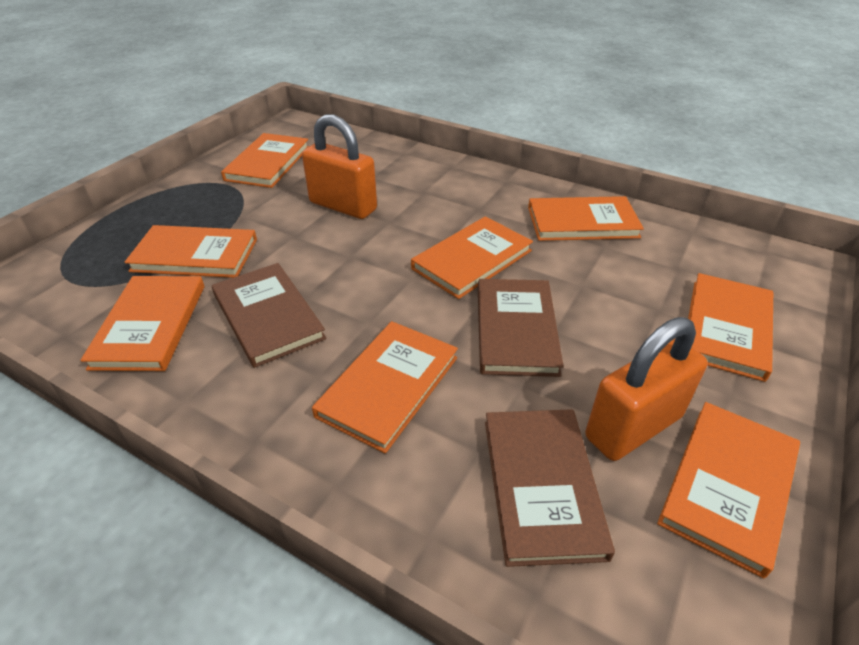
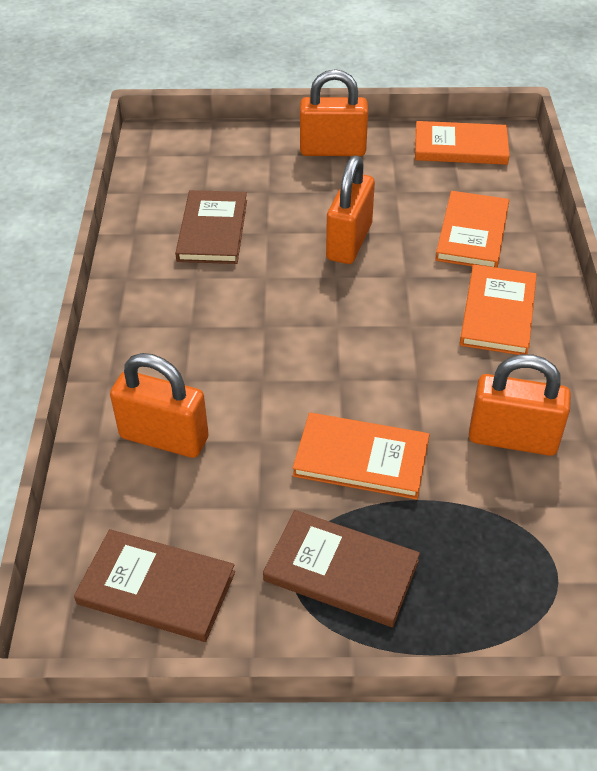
orange book: [80,276,204,371] [124,225,257,278] [221,133,309,188] [312,321,458,454] [411,216,533,299] [528,196,644,241] [657,402,800,578] [688,273,773,382] = 8 -> [293,413,430,500] [415,121,510,165] [435,191,509,268] [460,264,537,355] = 4
orange padlock: [302,114,377,219] [585,317,708,461] = 2 -> [110,353,209,458] [300,69,368,156] [326,155,375,264] [469,354,571,456] = 4

